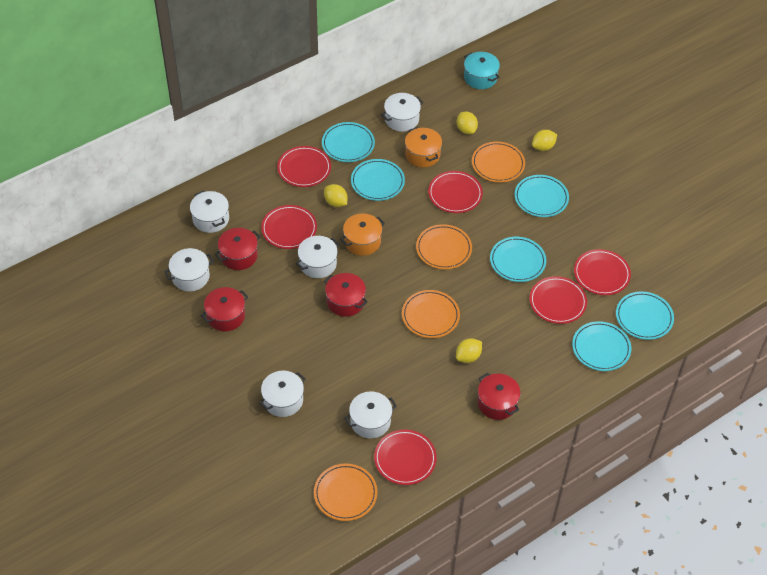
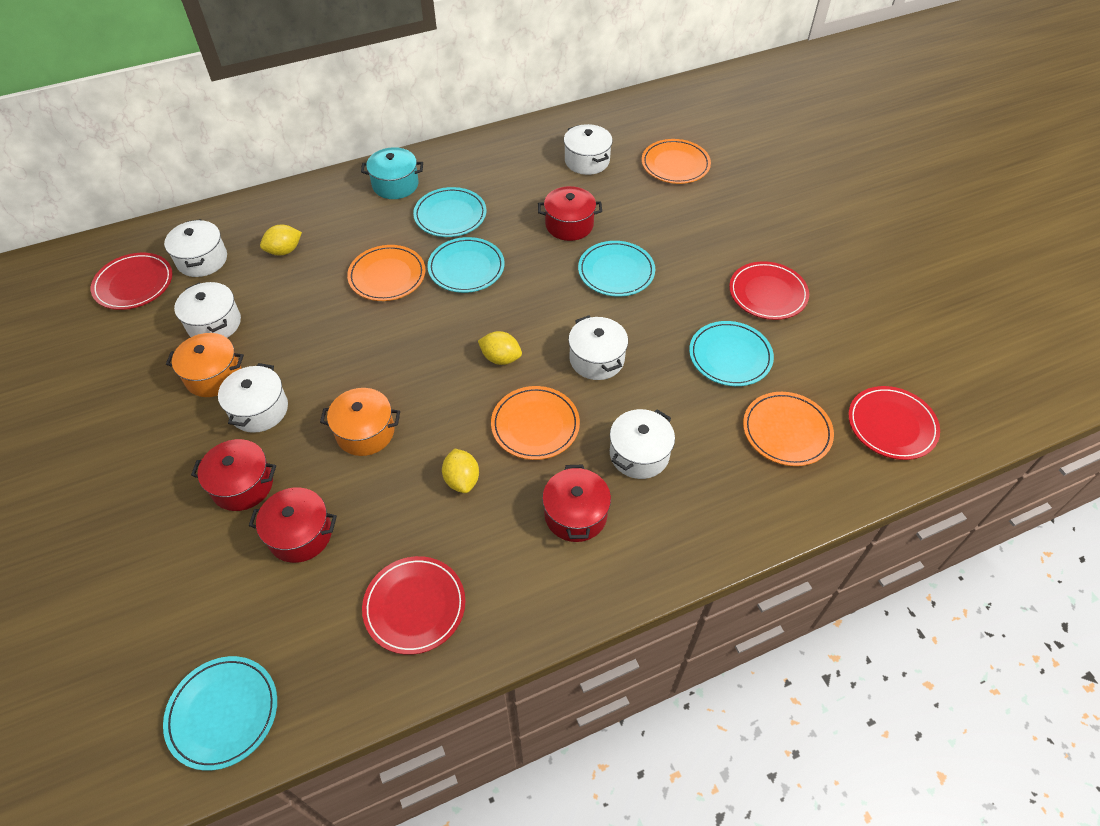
red plate: [261,205,317,249] [277,146,331,187] [374,430,437,485] [428,171,483,213] [529,276,587,324] [574,249,631,295] = 6 -> [91,253,172,310] [362,556,465,655] [729,261,809,320] [848,386,940,460] = 4
turquoise plate: [322,122,375,162] [351,159,405,201] [490,237,546,282] [514,175,569,217] [572,321,631,371] [616,291,674,340] = 6 -> [163,656,277,771] [413,187,486,237] [427,237,505,293] [578,241,655,297] [689,321,774,386] = 5
yellow lemon: [324,184,348,207] [456,338,482,363] [457,112,478,134] [532,130,557,151] = 4 -> [260,225,302,255] [442,448,479,493] [478,331,522,365] = 3

